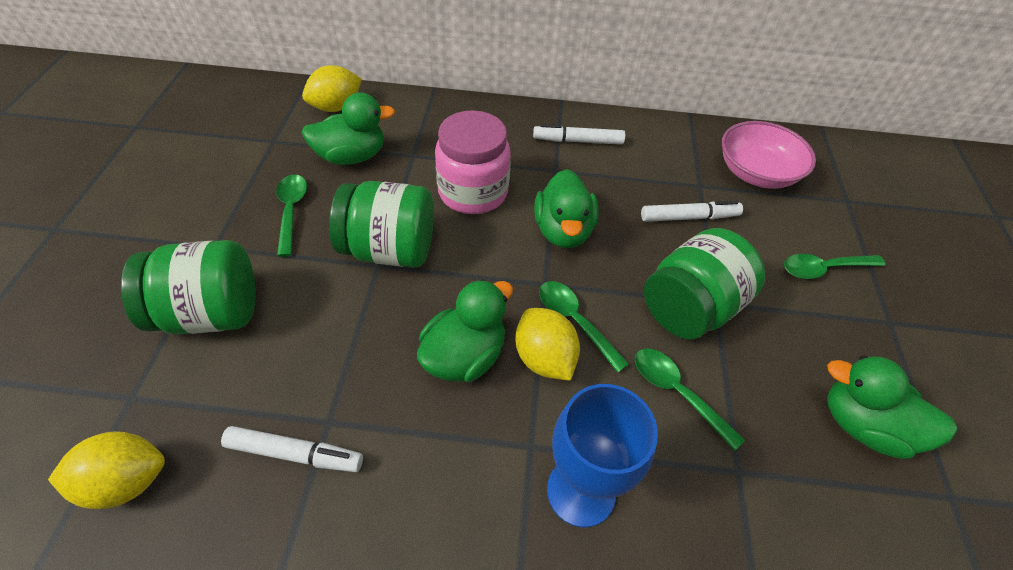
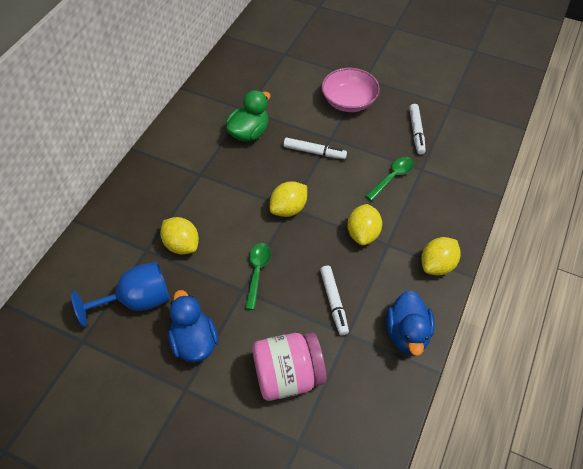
blue duck: none = 0 -> [168,290,218,362] [386,290,435,356] = 2
green duck: [301,92,395,165] [417,279,513,382] [534,169,599,248] [827,355,957,459] = 4 -> [226,90,271,142] = 1
green jar: [121,240,256,335] [329,181,434,268] [644,228,765,340] = 3 -> none = 0
green spoon: [276,174,307,257] [539,281,629,373] [635,348,745,451] [784,254,886,279] = 4 -> [245,243,271,310] [365,157,414,201] = 2
yellow lemon: [48,431,165,509] [302,65,362,112] [515,308,580,381] = 3 -> [160,217,199,254] [270,181,307,217] [347,204,382,245] [421,237,461,275] = 4

